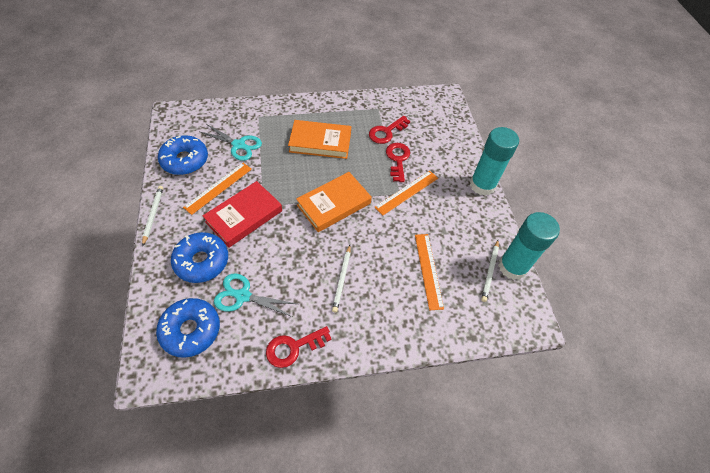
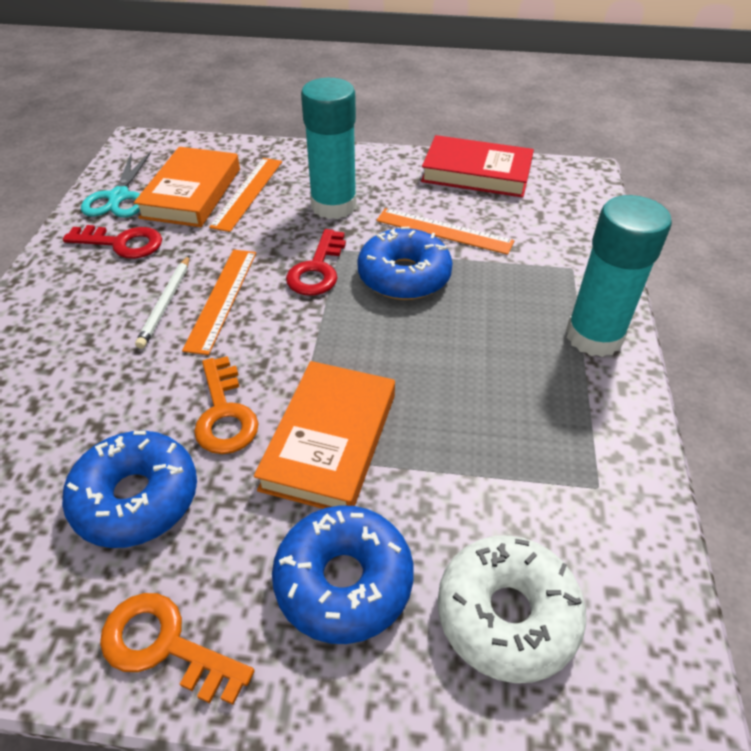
orange key: none = 0 -> [100,593,254,705] [194,356,259,454] = 2
red key: [266,326,332,368] [369,116,410,144] [386,143,410,182] = 3 -> [63,225,162,259] [286,229,346,295] = 2
turquoise scissors: [200,124,262,161] [214,273,297,317] = 2 -> [81,152,151,217] = 1
white donut: none = 0 -> [437,535,586,683] = 1
white pencil: [142,186,163,246] [332,245,351,313] [481,240,499,302] = 3 -> [135,255,190,349] = 1

